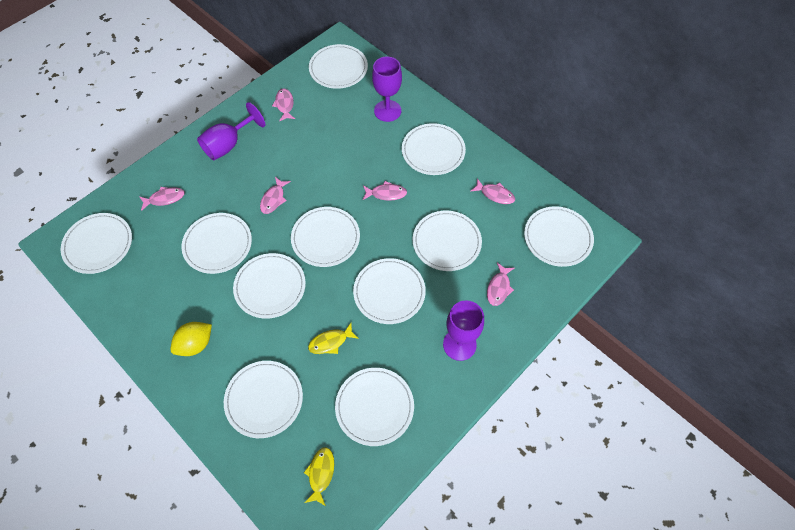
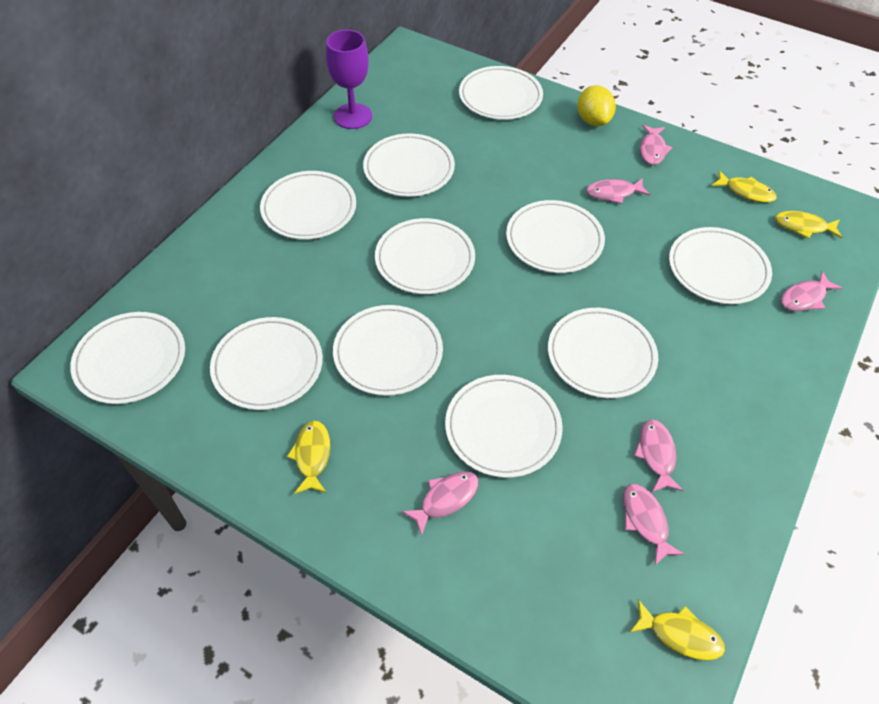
purple goblet: [197,102,265,160] [372,57,402,122] [443,300,484,361] = 3 -> [326,30,372,129] = 1
yellow fish: [304,447,334,506] [308,323,359,354] = 2 -> [287,420,330,494] [629,599,725,660] [711,170,777,203] [775,211,842,239] = 4

